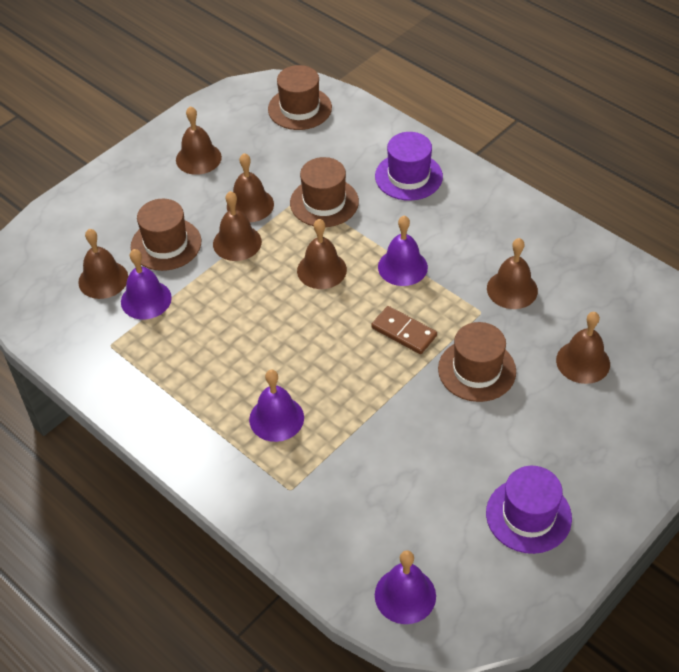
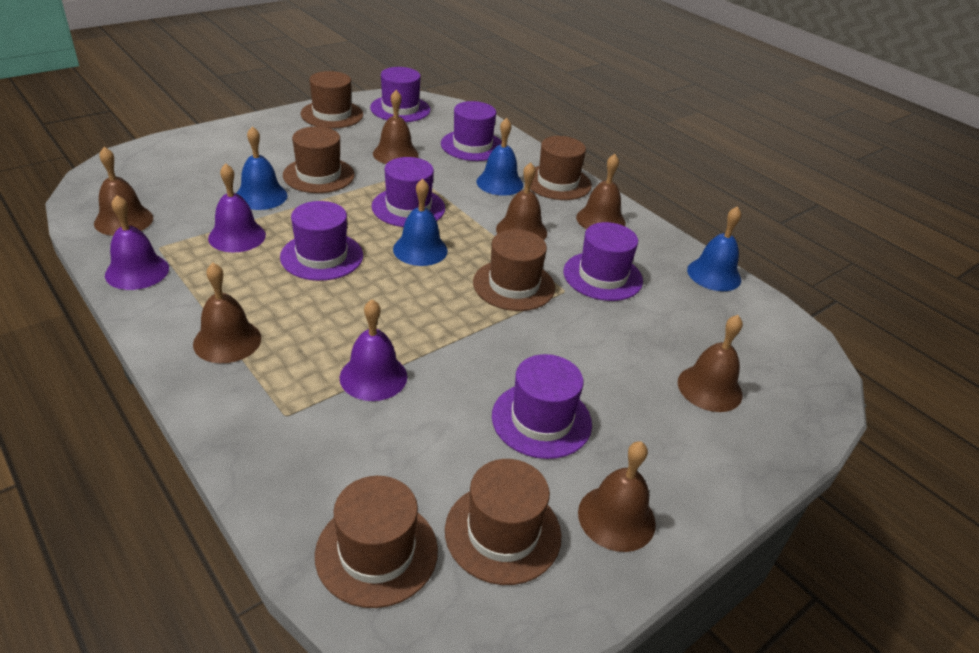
blue bell: none = 0 -> [237,126,288,210] [393,179,448,266] [476,118,523,196] [687,206,741,291] = 4
brown domino: [371,306,437,354] = 1 -> none = 0
brown hat: [131,199,201,271] [268,65,332,130] [290,157,359,227] [438,322,516,402] = 4 -> [283,126,355,193] [301,71,363,128] [315,476,438,608] [445,459,561,585] [473,229,555,311] [530,136,592,200] = 6
purple bell: [121,249,172,319] [249,370,304,442] [375,550,436,624] [378,216,428,286] = 4 -> [105,195,169,290] [208,163,266,252] [340,299,407,401] = 3
purple hat: [375,132,443,201] [486,466,572,554] = 2 -> [280,201,363,281] [370,67,430,122] [372,157,445,227] [441,101,502,161] [492,354,592,459] [563,222,643,301] = 6

